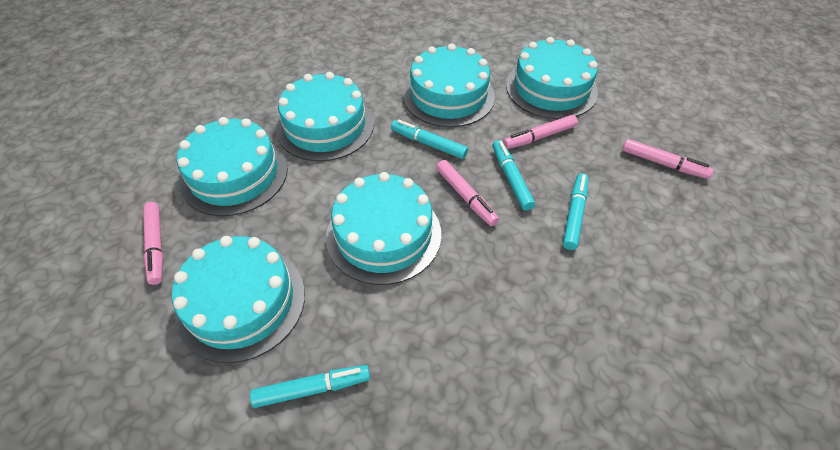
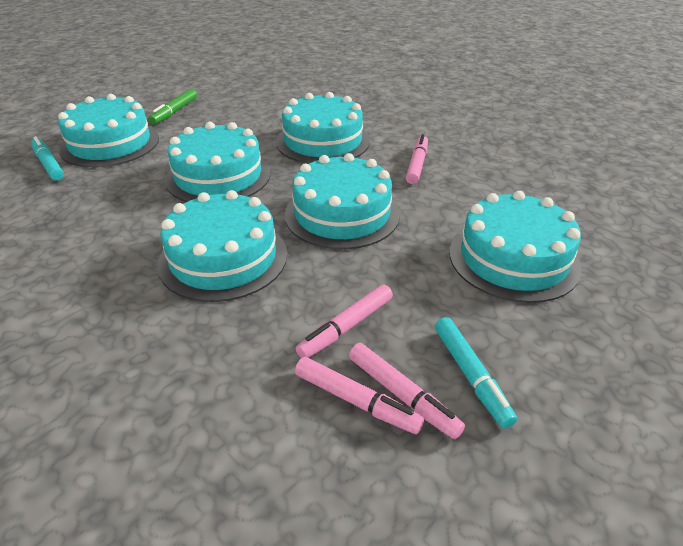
green marker: none = 0 -> [148,89,197,125] = 1
turquoise marker: [250,365,370,408] [391,119,468,159] [493,140,535,211] [563,173,588,250] = 4 -> [31,136,64,181] [435,317,517,428] = 2

